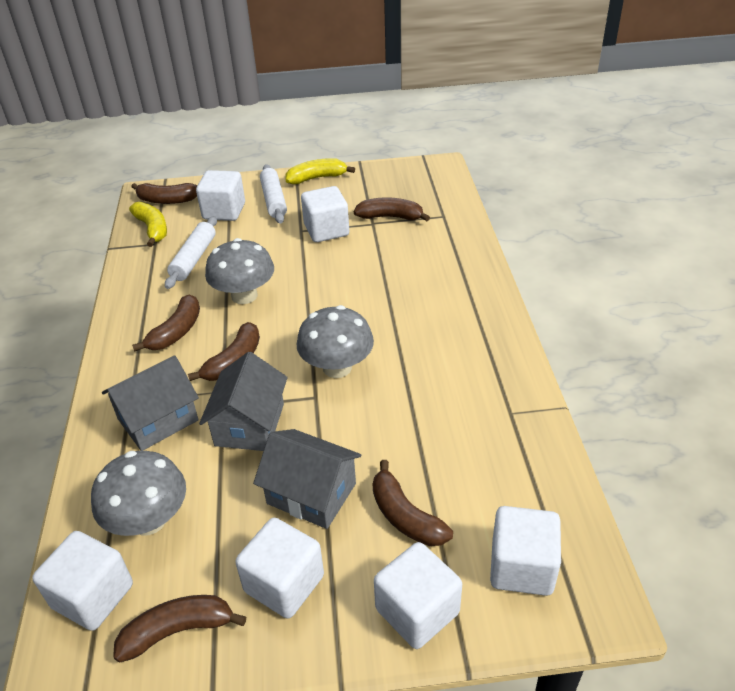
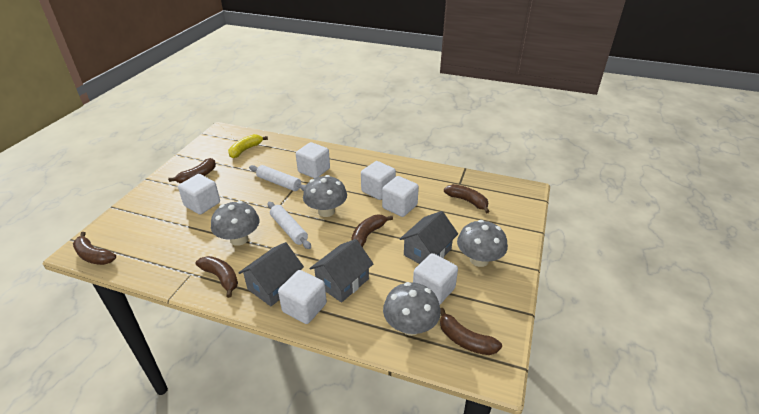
grey mushroom: [91,451,186,536] [205,238,274,304] [296,305,374,378] = 3 -> [211,201,259,246] [303,175,347,217] [383,282,441,336] [457,220,508,267] = 4
yellow banana: [129,202,167,247] [285,158,355,184] = 2 -> [228,134,268,158] = 1

